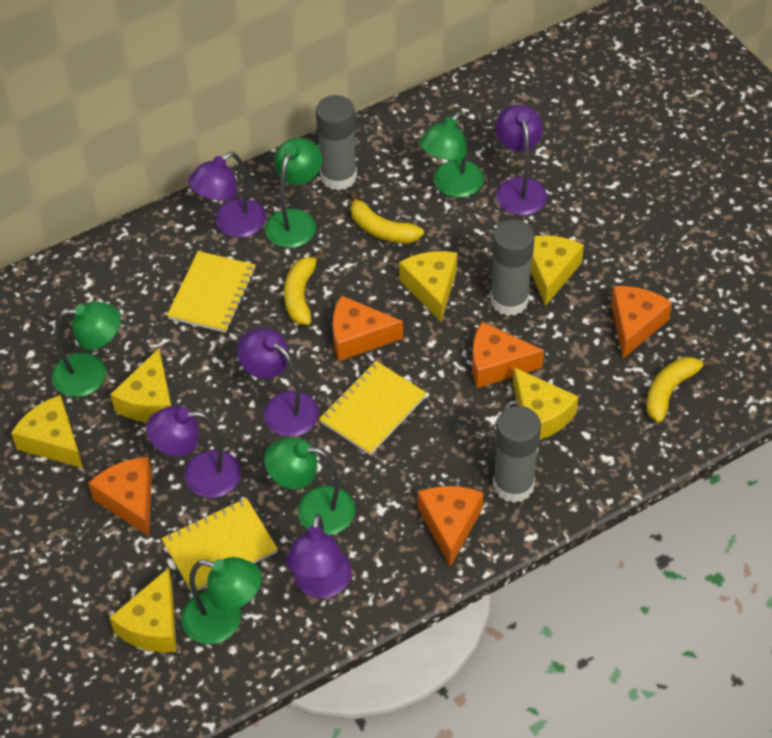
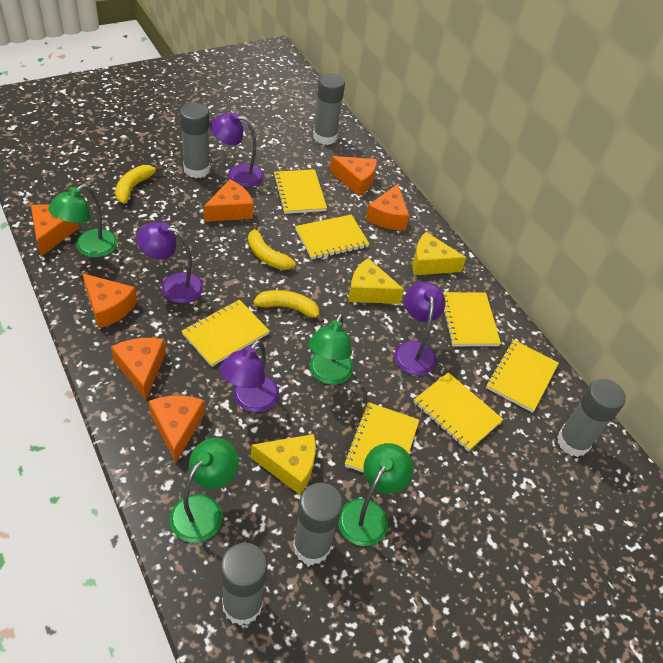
green lamp: [52,301,121,397] [181,557,262,644] [264,437,355,535] [265,138,322,248] [419,112,484,197] = 5 -> [48,184,118,258] [170,438,239,543] [308,313,353,385] [338,443,413,546] = 4
grey glue stick: [316,95,357,191] [490,220,535,316] [493,406,541,503] = 3 -> [180,103,210,178] [221,543,268,625] [293,483,343,565] [313,73,345,145] [557,379,626,457] = 5
orange cheese: [88,457,152,536] [333,295,403,361] [418,486,484,567] [472,322,544,388] [611,286,672,358] = 5 -> [31,204,79,256] [82,273,137,328] [111,338,166,400] [149,395,205,463] [203,179,253,222] [330,156,377,196] [366,184,409,230] = 7
purple lamp: [146,406,241,498] [188,152,266,238] [237,328,319,437] [286,514,352,598] [495,105,547,215] = 5 -> [136,222,204,303] [210,112,264,187] [220,340,279,412] [394,282,446,375] = 4
yellow cheese: [11,395,83,468] [109,568,177,652] [110,348,171,422] [399,251,457,322] [513,367,579,440] [530,236,584,306] = 6 -> [251,434,316,495] [349,258,404,304] [413,232,466,275] = 3
yellow notebook: [161,498,278,593] [167,251,256,333] [319,361,427,455] = 3 -> [182,300,270,367] [273,169,327,214] [295,215,369,260] [344,402,419,473] [414,372,503,451] [443,292,501,346] [486,340,559,413] = 7

